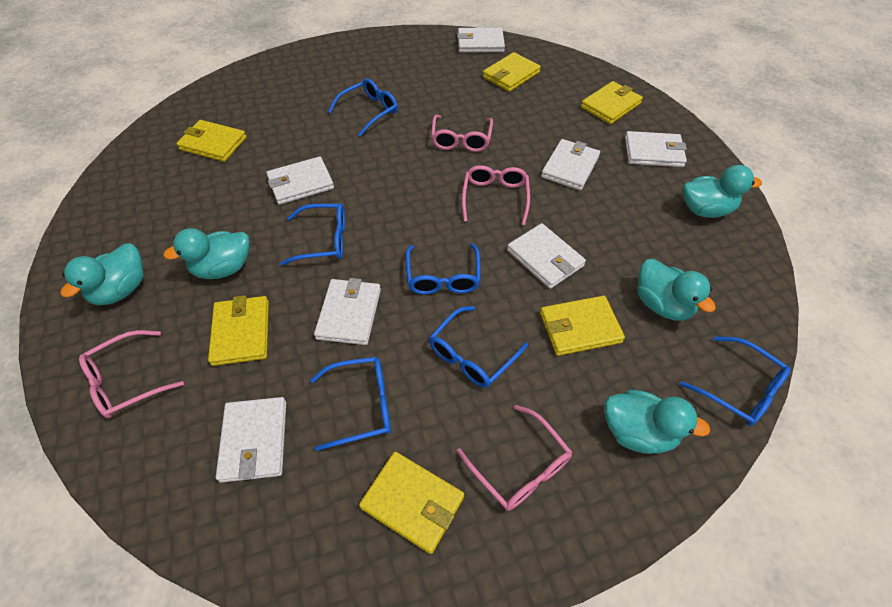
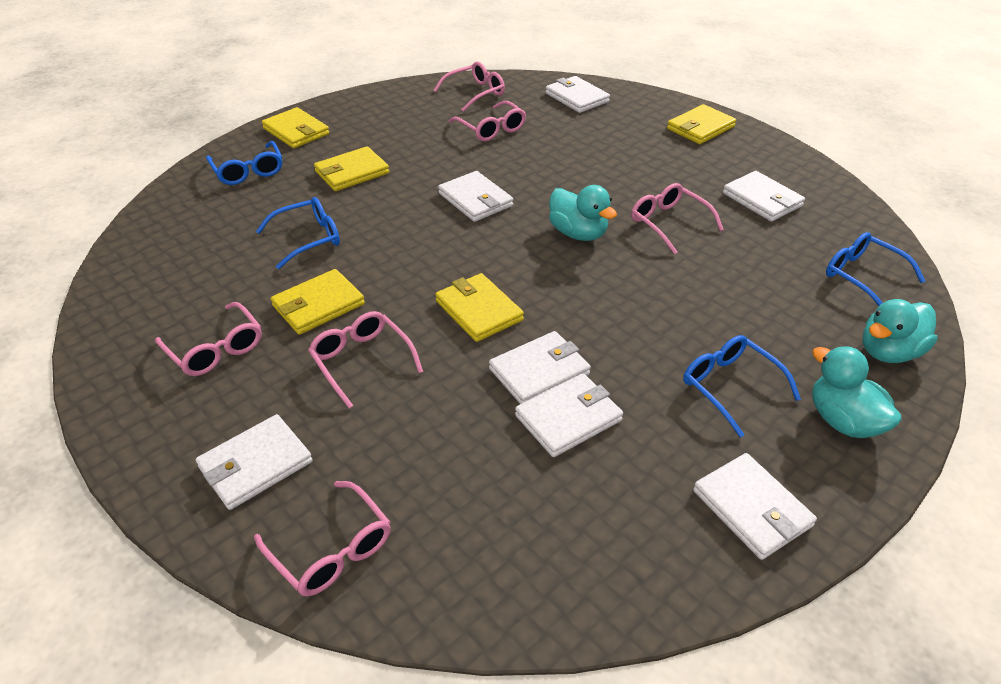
blue glasses: [280,203,345,265] [310,357,391,451] [328,79,398,137] [406,243,481,295] [429,306,528,388] [680,336,791,426] = 6 -> [206,141,282,185] [256,197,340,269] [683,335,801,438] [826,232,925,306] = 4
pink glasses: [79,330,184,418] [431,115,493,152] [457,405,572,511] [462,165,530,225] = 4 -> [155,302,262,376] [254,481,391,597] [308,311,423,409] [433,62,505,112] [449,101,526,141] [631,183,724,254] = 6
turquoise duck: [60,243,144,305] [163,228,250,279] [605,390,710,454] [638,259,716,321] [683,165,762,218] = 5 -> [549,185,617,241] [812,346,902,438] [863,299,938,363] = 3
yellow wallet: [177,120,247,162] [208,295,269,366] [359,452,464,554] [483,52,541,92] [540,296,625,356] [581,81,643,124] = 6 -> [262,107,329,148] [271,269,365,335] [314,146,389,191] [435,273,524,342] [667,104,736,144] = 5

